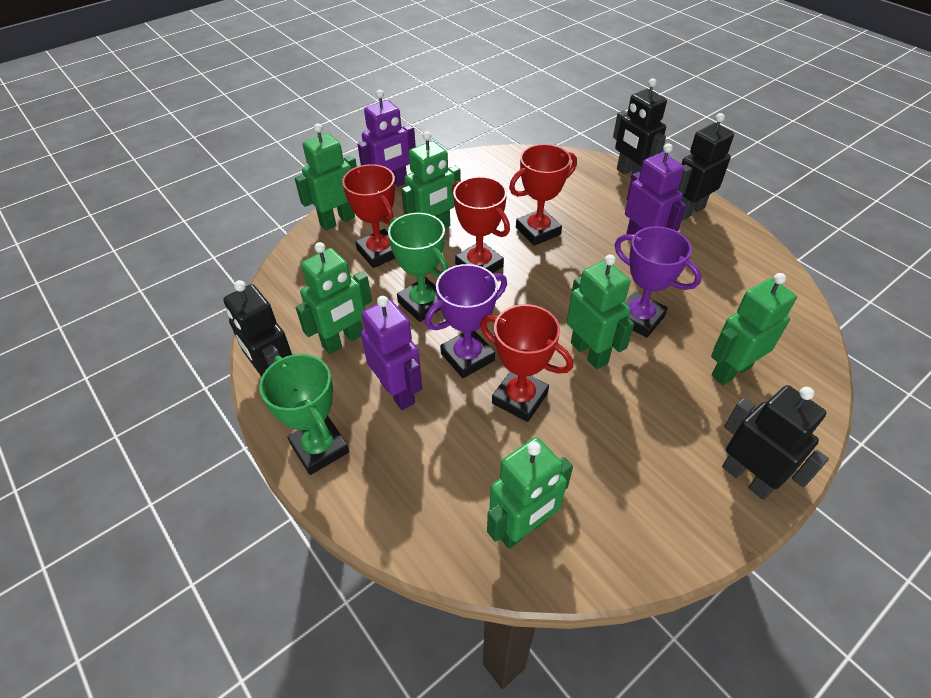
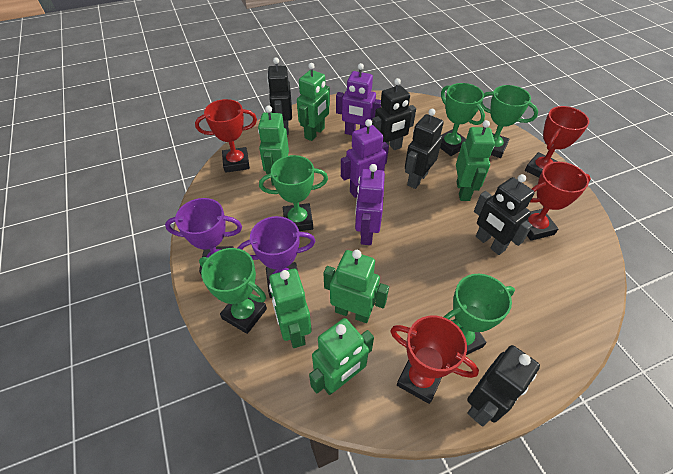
black robot: [223,280,292,377] [613,79,667,178] [676,113,734,220] [722,385,829,500] = 4 -> [267,57,292,135] [372,78,416,151] [405,109,444,189] [467,345,540,426] [474,174,535,255] = 5
green trophy: [259,354,349,475] [388,213,448,322] = 2 -> [199,248,267,334] [259,155,328,231] [440,83,485,156] [444,274,515,355] [481,85,538,158] = 5

